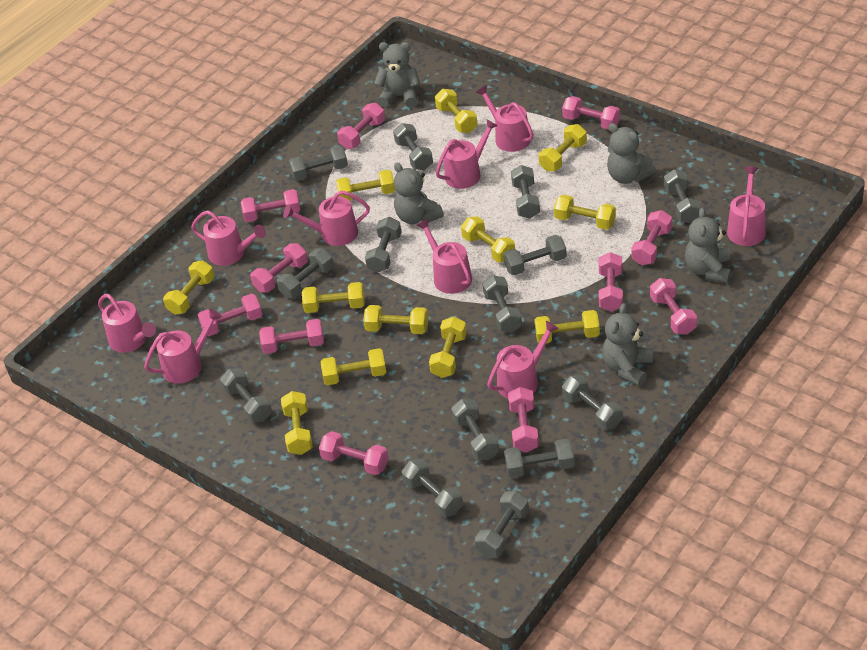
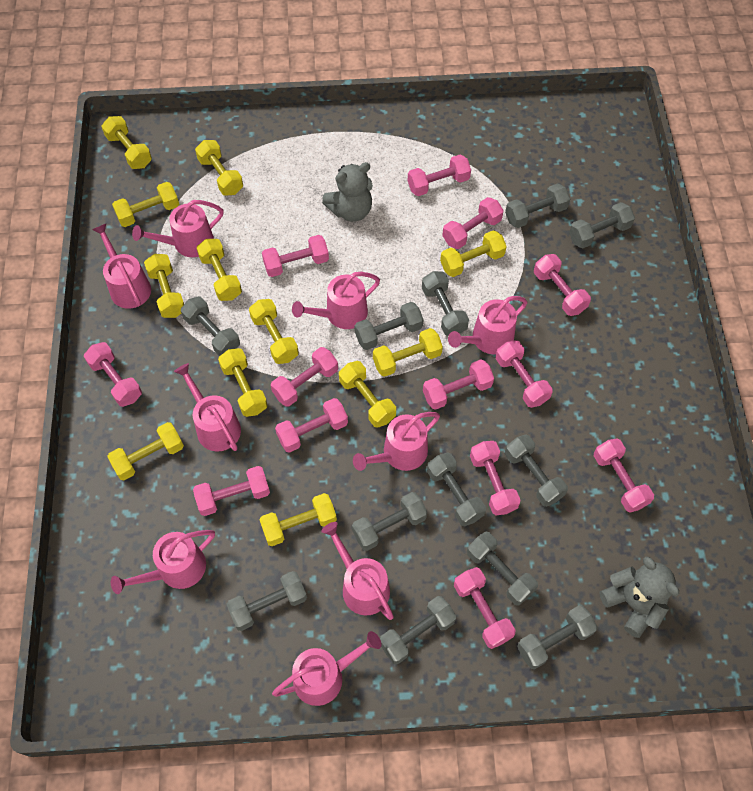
grey dumbbell: [220,368,272,423] [277,248,334,298] [289,145,348,181] [365,217,401,273] [393,123,433,170] [402,459,463,517] [451,399,499,460] [475,491,529,557] [482,275,522,332] [503,235,567,275] [504,439,575,478] [511,165,540,219] [562,375,622,430] [664,169,701,223] = 14 -> [181,297,240,356] [227,571,307,631] [352,492,427,551] [355,302,424,350] [380,596,457,664] [422,271,469,336] [427,453,486,527] [467,531,538,606] [505,183,570,228] [505,434,568,507] [517,605,598,669] [569,202,635,248] = 12
grey teddy bear: [374,42,420,107] [394,163,444,224] [602,303,653,386] [607,123,656,184] [685,208,731,283] = 5 -> [322,162,373,222] [600,556,680,638] = 2
pink dumbbell: [198,294,263,336] [241,189,300,222] [250,243,308,292] [259,319,324,354] [319,431,388,475] [337,103,385,149] [508,387,539,452] [562,96,620,130] [599,252,623,312] [631,210,672,265] [650,278,697,335] = 11 -> [84,342,142,407] [193,466,270,516] [262,235,329,277] [271,347,338,407] [275,398,348,453] [408,155,471,196] [423,359,494,410] [442,197,504,249] [454,567,515,649] [470,441,520,515] [496,340,553,408] [534,254,591,316] [594,438,654,513] = 13

